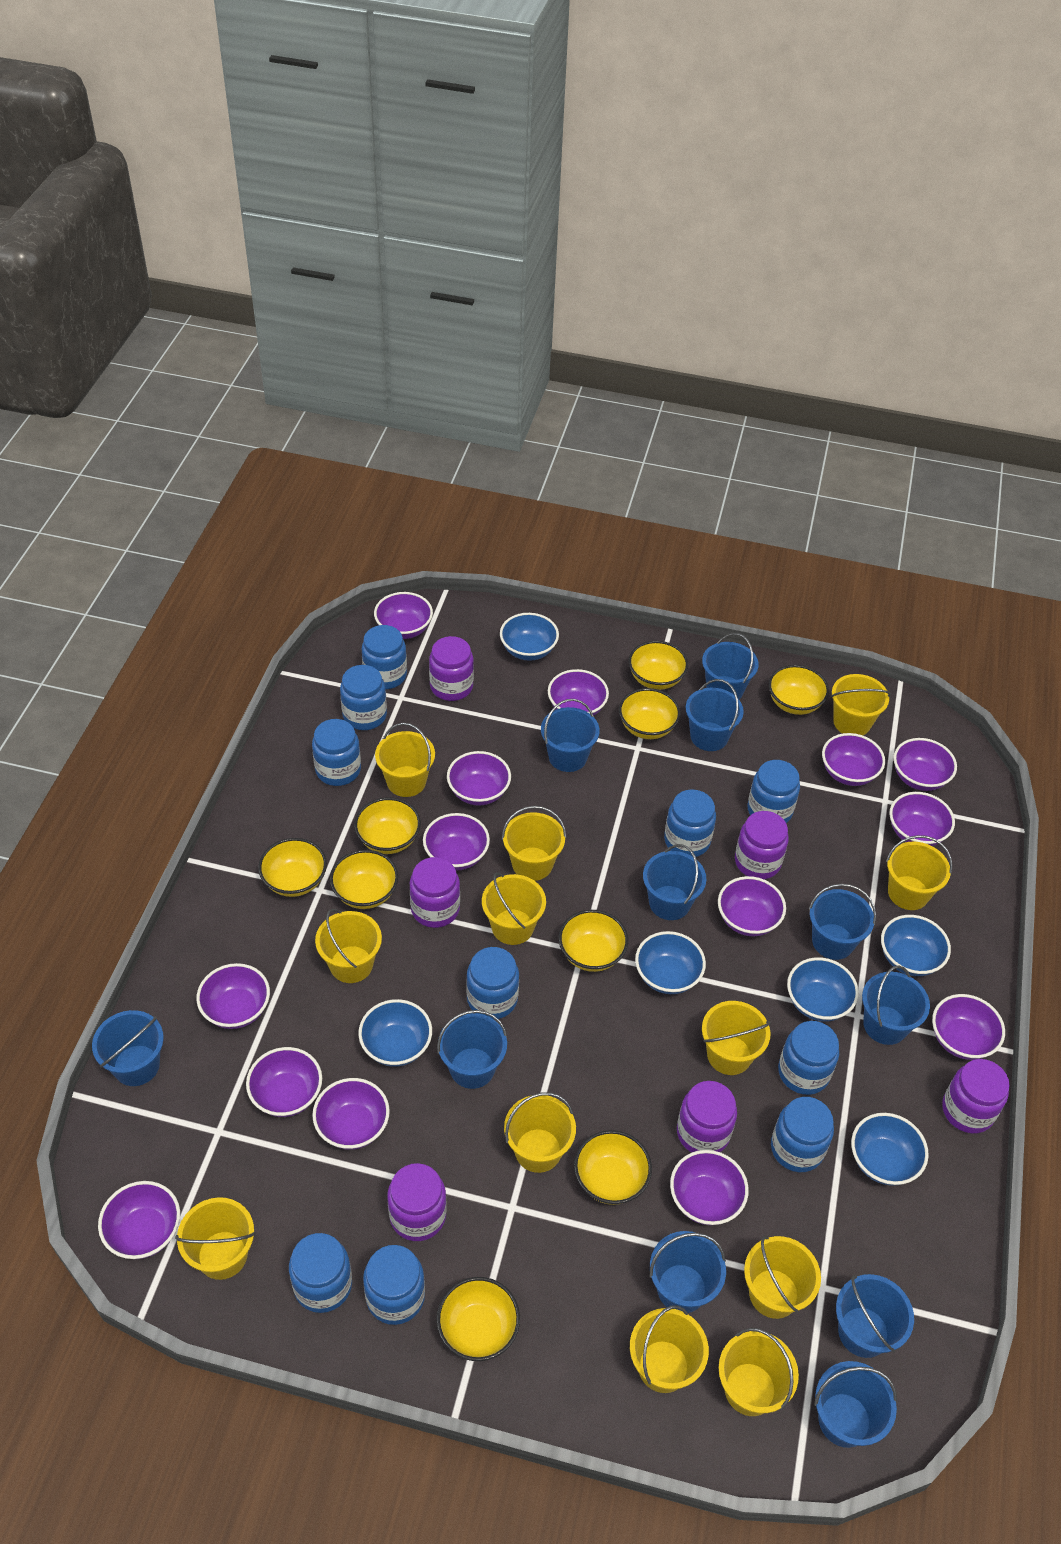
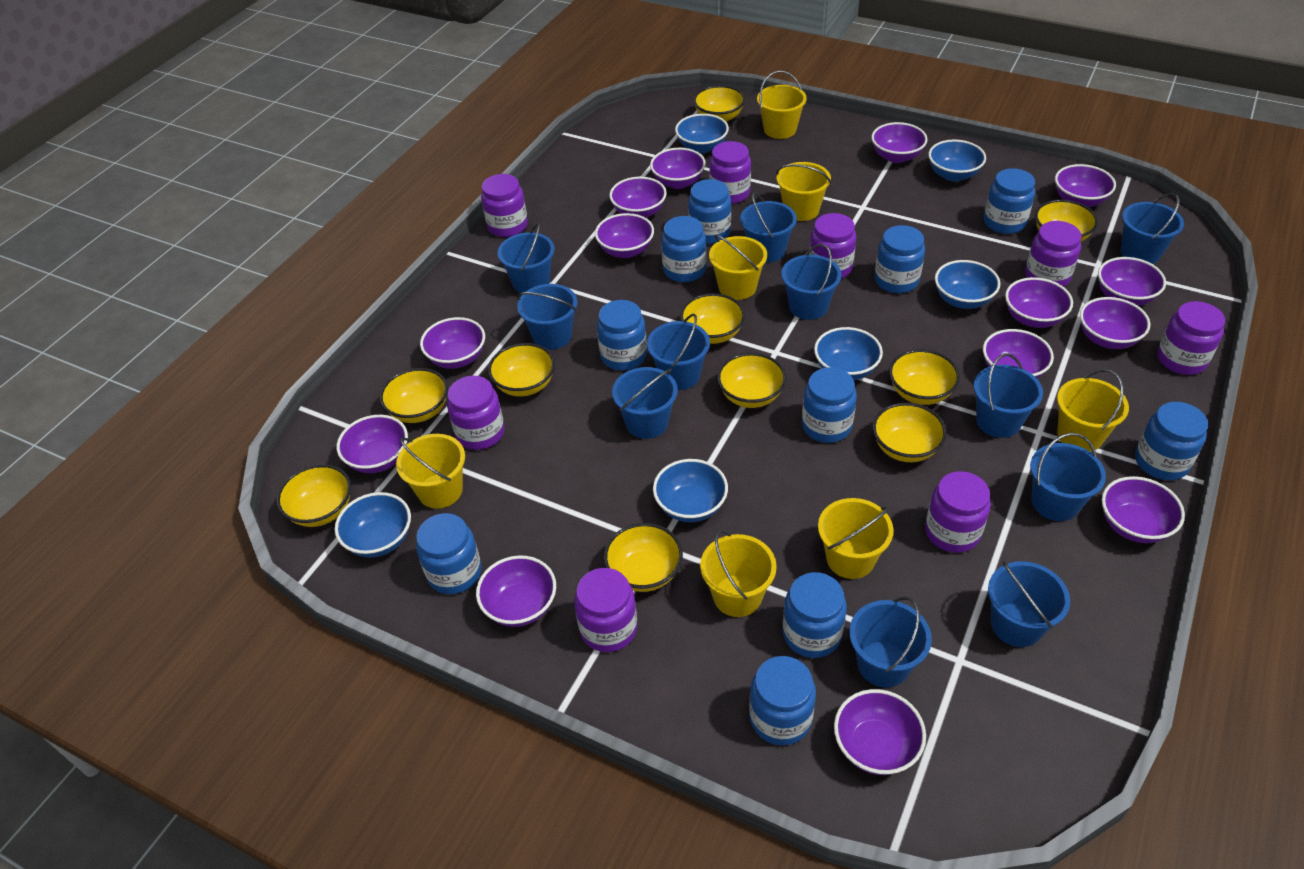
purple jar: [387,1163,447,1241] [410,857,460,928] [429,636,474,701] [677,1081,737,1153] [735,811,789,879] [942,1059,1010,1134] = 6 -> [447,376,505,450] [481,174,528,237] [574,568,638,652] [709,141,751,204] [809,213,856,278] [925,471,991,553] [1025,221,1081,287] [1157,301,1225,375] = 8
yellow bowl: [258,838,327,897] [330,850,398,909] [354,797,421,854] [436,1277,520,1361] [559,910,628,972] [574,1130,652,1205] [619,688,681,739] [628,641,688,690] [768,665,829,715] = 9 -> [276,464,351,527] [380,368,448,423] [488,343,555,396] [604,523,683,592] [680,293,745,344] [693,85,745,122] [717,353,786,408] [873,403,947,462] [889,349,960,405] [1035,200,1098,242] = 10
yellow bucket: [175,1197,256,1280] [315,909,382,983] [375,723,435,797] [482,872,546,945] [502,806,566,881] [504,1092,576,1173] [630,1305,709,1393] [702,1001,771,1075] [719,1328,799,1416] [744,1236,821,1319] [831,674,891,735] [886,835,953,910] = 12 -> [396,434,465,509] [700,530,777,617] [709,235,767,300] [757,70,807,139] [776,162,831,221] [818,498,894,579] [1057,369,1129,452] = 7

